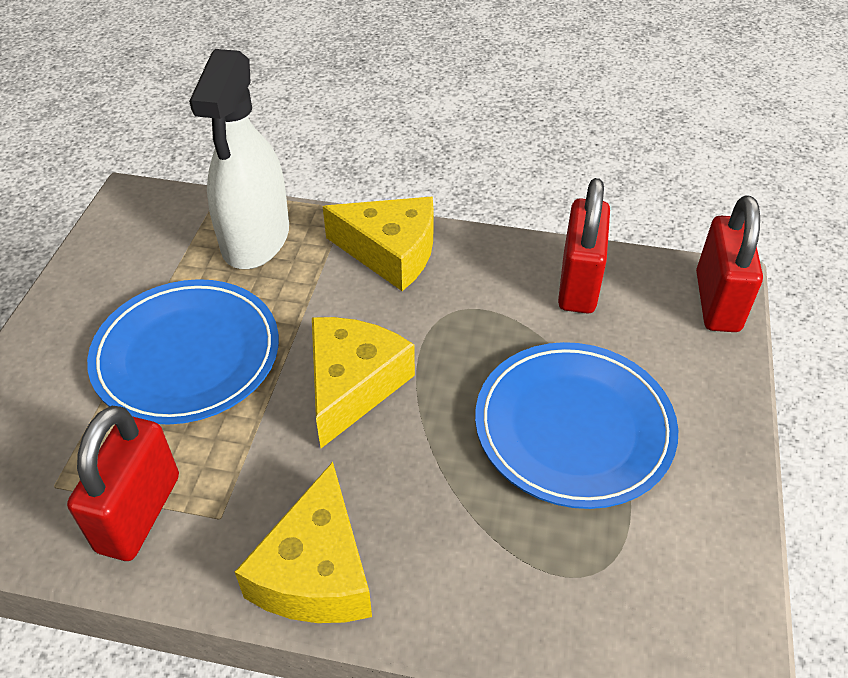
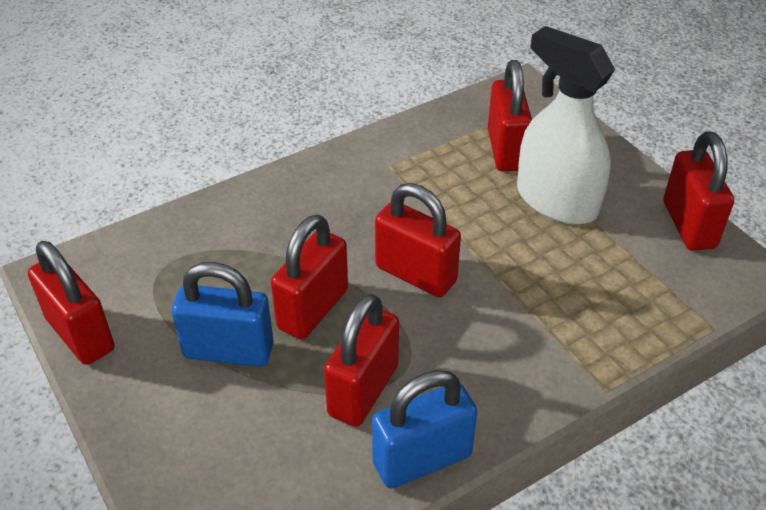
blue padlock: none = 0 -> [172,262,274,367] [372,370,477,489] = 2
blue plate: [87,279,279,425] [475,342,678,509] = 2 -> none = 0
red padlock: [67,406,179,561] [558,178,610,314] [696,195,763,332] = 3 -> [28,241,115,365] [271,215,348,340] [324,294,399,427] [375,183,461,297] [488,60,532,171] [663,131,734,251] = 6
yellow cheese: [235,462,372,623] [312,317,415,448] [323,197,434,291] = 3 -> none = 0

